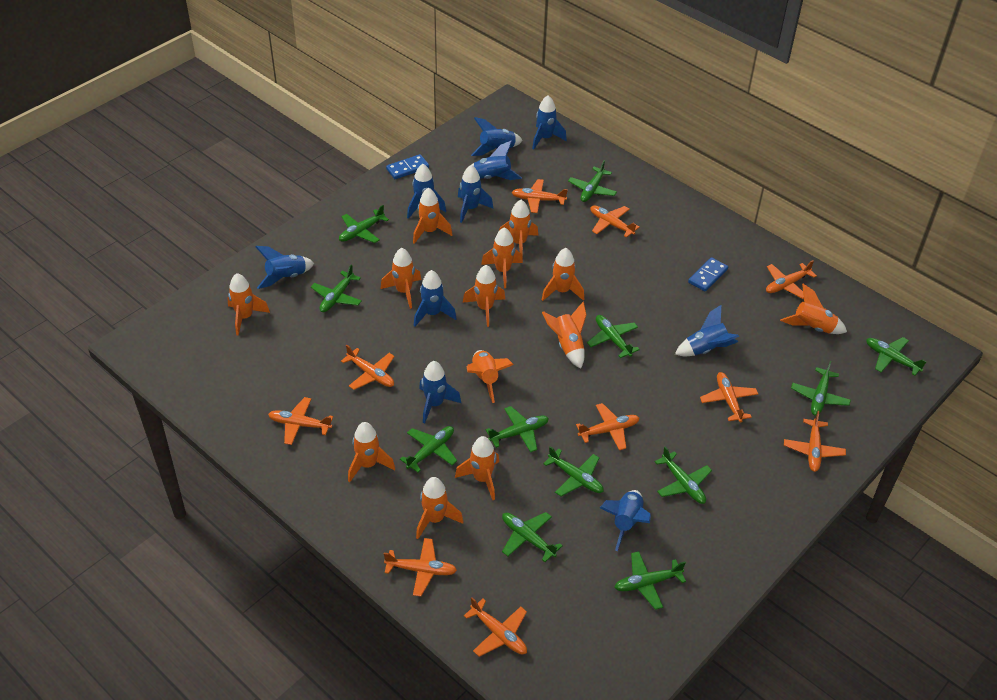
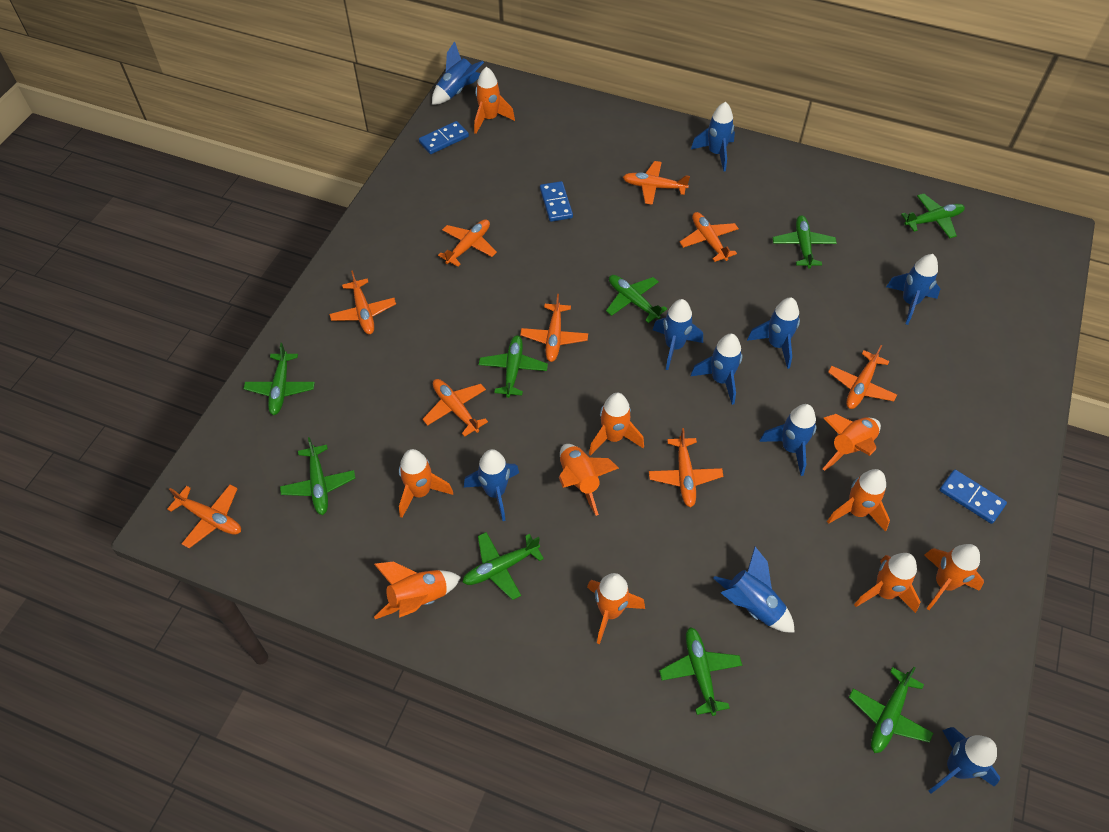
blue domino: [386,154,429,179] [688,257,728,291] = 2 -> [419,121,469,154] [540,181,573,222] [940,469,1007,524] = 3
green plane: [311,264,362,312] [339,205,389,243] [400,426,457,472] [486,406,549,453] [502,512,563,562] [543,446,604,497] [568,160,617,202] [587,315,640,358] [614,551,686,610] [655,446,712,504] [791,361,851,416] [866,337,927,376] = 12 -> [243,343,315,415] [280,437,355,515] [462,532,544,600] [479,335,548,398] [606,275,667,323] [659,627,742,716] [772,215,837,269] [849,667,933,753] [901,194,965,238] = 9
orange plane: [268,397,333,445] [341,345,394,390] [384,538,457,596] [464,597,527,657] [512,179,568,213] [576,403,639,450] [590,205,640,238] [700,372,758,422] [766,260,817,299] [784,411,846,472] = 10 -> [167,485,241,548] [329,271,396,334] [422,379,488,437] [438,219,497,267] [520,294,588,362] [623,161,690,205] [649,428,723,507] [679,212,739,262] [828,345,897,409] = 9
orange rocket: [227,273,270,335] [348,422,395,482] [380,248,421,309] [413,188,452,244] [416,477,464,539] [455,436,499,500] [463,265,505,327] [467,350,514,403] [481,227,523,288] [499,200,538,256] [542,248,584,301] [542,302,587,368] [780,284,847,334] = 13 -> [374,562,461,619] [399,449,453,518] [474,67,515,134] [559,444,619,516] [587,573,645,644] [589,393,644,456] [823,414,881,471] [827,469,890,532] [854,553,920,613] [924,544,984,610] = 10

